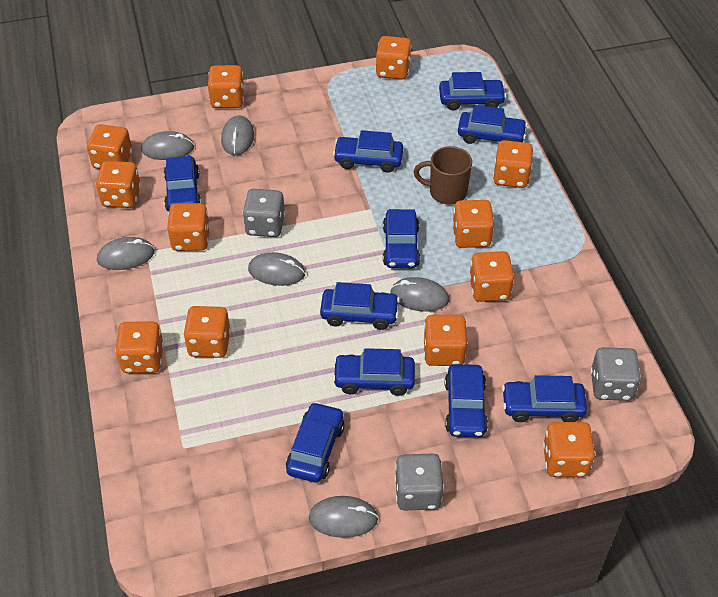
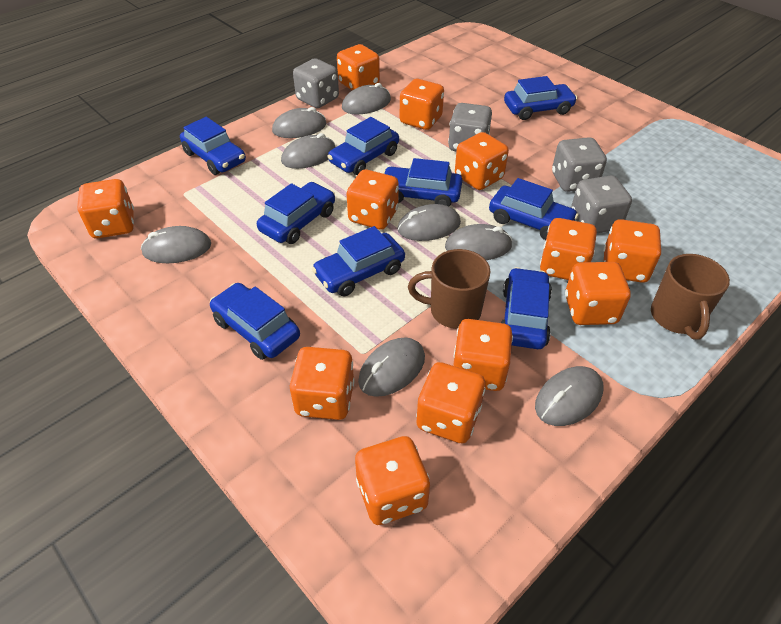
blue car: [164,156,201,211] [286,402,344,483] [320,282,400,330] [333,130,403,173] [333,348,415,396] [383,209,420,268] [439,72,506,110] [445,364,488,437] [458,105,527,144] [502,375,587,422] = 10 -> [180,117,246,175] [210,283,300,360] [257,182,335,244] [312,226,405,296] [328,117,399,175] [383,158,462,207] [489,178,579,240] [501,267,552,349] [504,76,577,120] = 9
brown mug: [414,146,472,205] = 1 -> [408,249,490,329] [651,254,730,340] = 2
grey dice: [243,189,285,237] [395,454,443,510] [591,347,641,401] = 3 -> [293,59,339,108] [448,103,492,152] [552,137,607,192] [571,176,632,233] = 4
grey mouse: [97,237,155,270] [141,131,194,160] [221,115,254,155] [248,252,305,286] [309,496,378,538] [390,277,449,312] = 6 -> [141,226,211,263] [272,107,326,138] [281,133,335,169] [342,83,391,114] [358,338,425,397] [397,204,461,241] [445,224,513,260] [535,366,603,426] = 8

